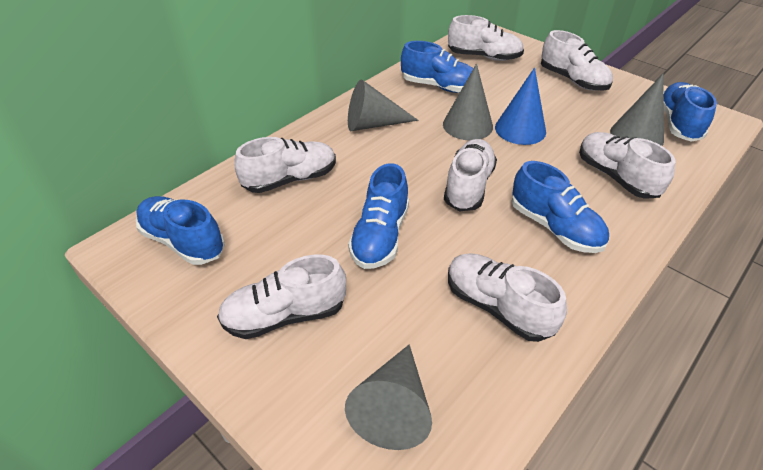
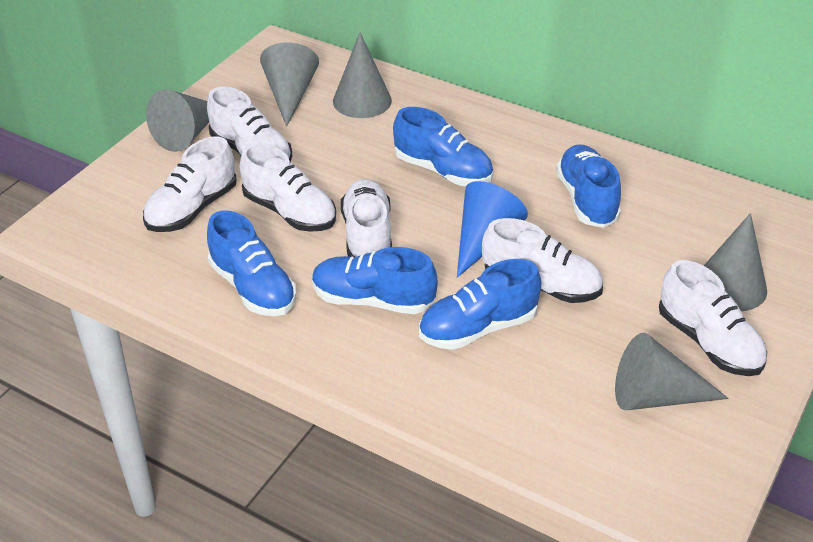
grey cone: [345,344,432,450] [348,80,418,131] [443,64,493,140] [610,74,664,146] = 4 -> [146,89,209,152] [260,42,319,127] [333,32,392,118] [615,333,728,410] [704,213,767,311] = 5
white shoe: [217,255,346,339] [234,137,336,193] [444,139,497,211] [448,15,524,61] [448,253,567,342] [541,30,613,91] [579,132,675,199] = 7 -> [143,136,237,232] [207,87,292,162] [240,144,336,232] [341,179,392,257] [482,218,603,303] [659,260,767,376] = 6

